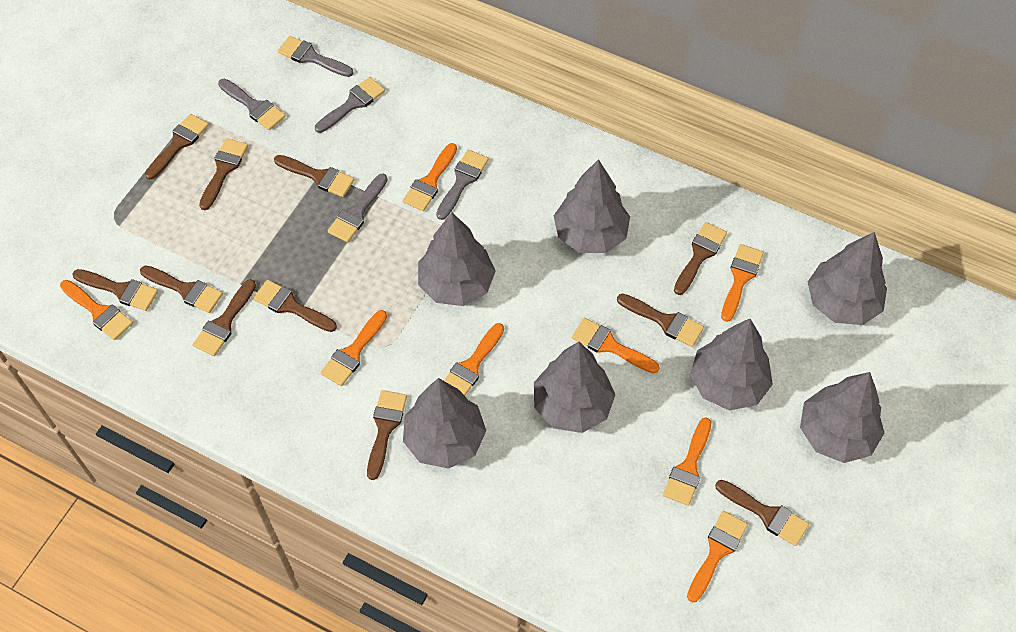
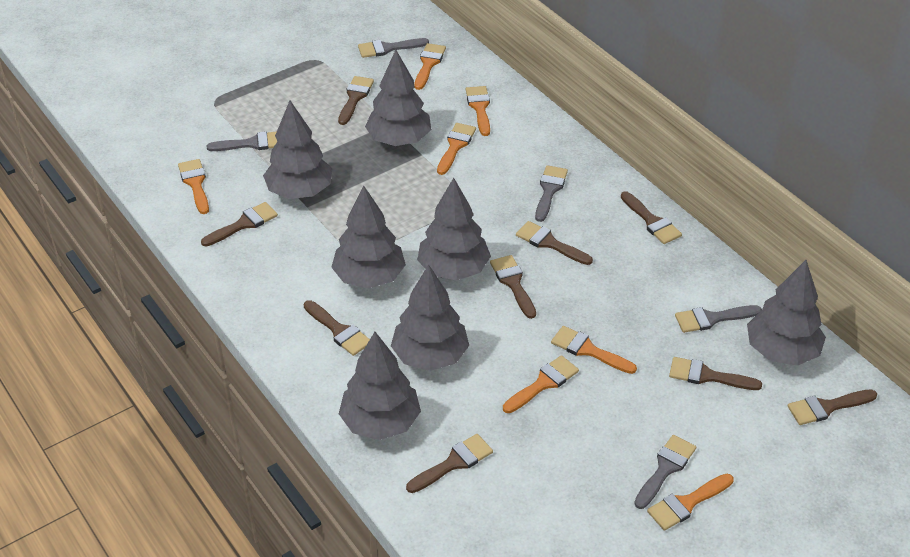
brown brush: [73,269,158,311] [140,265,223,313] [145,114,209,180] [193,279,256,356] [199,138,248,210] [253,280,337,332] [274,155,355,197] [367,390,407,480] [617,294,704,347] [674,222,727,295] [715,480,809,546] = 11 -> [201,202,278,246] [304,300,370,356] [338,76,374,125] [406,434,493,493] [490,255,536,319] [516,221,593,265] [621,191,682,244] [669,357,762,390] [788,390,877,425] = 9
orange brush: [60,280,133,340] [320,310,387,386] [403,143,457,211] [444,323,504,396] [572,318,659,373] [663,417,711,506] [687,511,748,603] [721,244,764,322] = 8 -> [178,159,209,214] [414,43,446,90] [437,123,476,175] [466,86,490,136] [503,355,579,413] [551,326,637,374] [647,474,734,531] = 7

